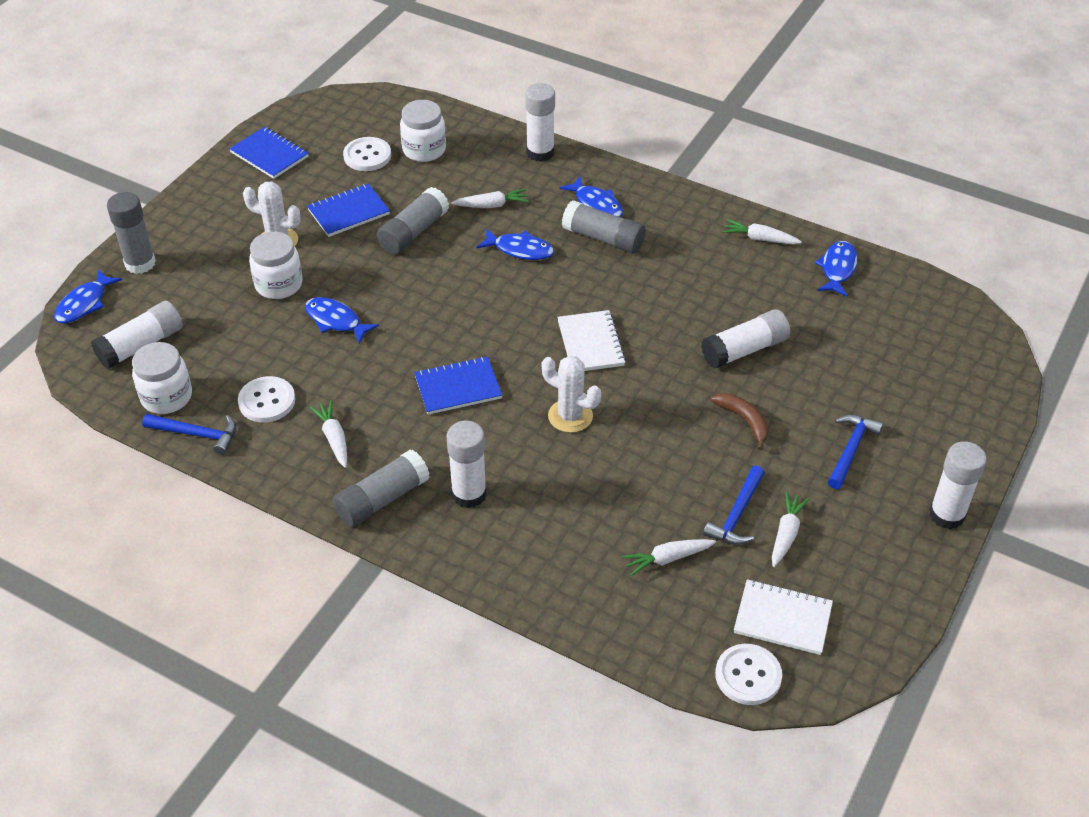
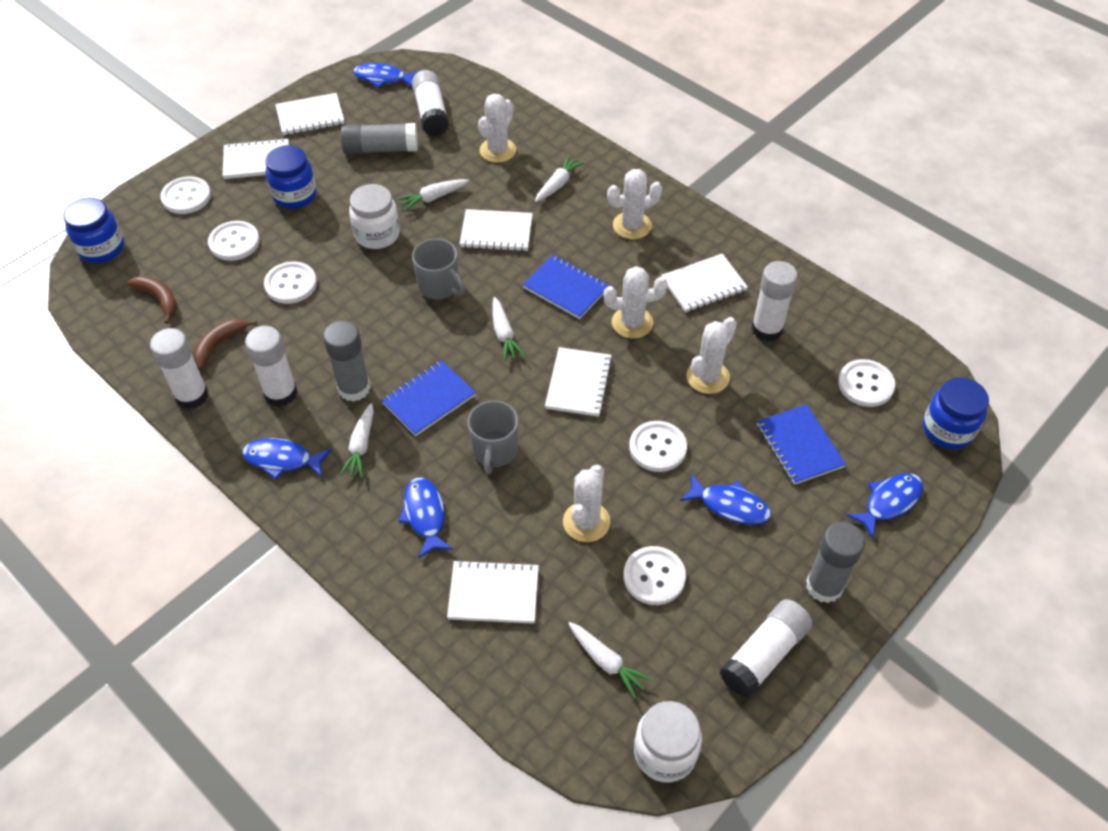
blue hammer: [142,414,236,455] [703,466,765,545] [828,415,883,489] = 3 -> none = 0
blue jar: none = 0 -> [63,198,124,263] [265,145,317,209] [923,377,989,449] = 3
brown banana: [711,393,769,450] = 1 -> [127,276,177,324] [193,319,257,369] = 2
grey glue stick: [107,192,156,274] [333,450,430,527] [377,187,449,254] [562,200,646,254] = 4 -> [323,321,371,402] [341,123,418,154] [806,522,865,603] = 3
grey mug: none = 0 -> [412,238,465,299] [468,401,519,475] = 2
white button: [238,376,295,422] [343,137,391,171] [715,644,782,705] = 3 -> [160,176,211,214] [208,221,260,261] [264,262,317,304] [623,546,686,605] [629,421,687,472] [838,359,895,407] = 6
white cactus: [243,181,301,247] [541,356,601,433] = 2 -> [478,94,516,163] [563,465,610,542] [604,266,668,339] [607,169,662,239] [686,317,737,394] = 5
white jar: [132,342,192,414] [249,232,303,299] [400,100,446,162] = 3 -> [349,184,400,249] [634,701,702,782] = 2
white notebook: [557,310,626,371] [734,579,833,655] = 2 -> [223,138,289,179] [275,93,345,135] [447,560,539,624] [460,209,533,251] [545,347,613,417] [661,253,748,312] = 6

